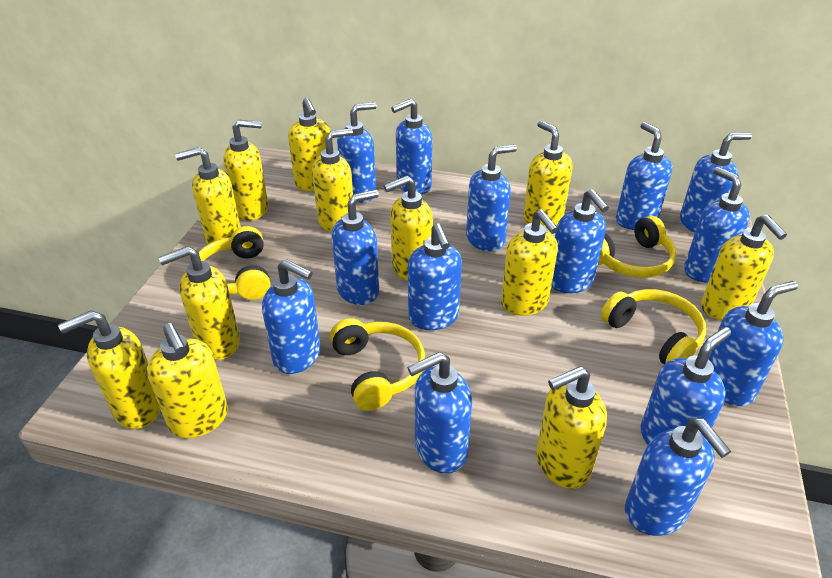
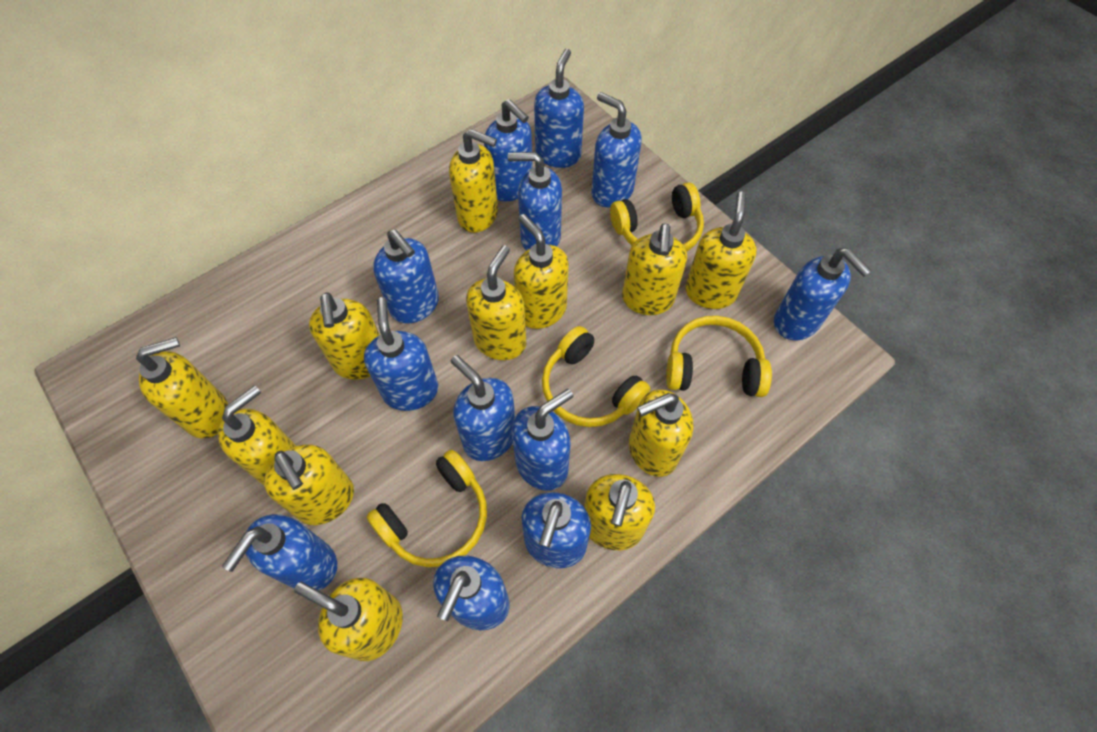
blue soap dispenser: [262,259,321,374] [331,190,379,305] [337,102,376,203] [391,99,433,194] [407,352,472,474] [408,223,462,330] [466,144,517,252] [551,189,609,293] [616,122,672,230] [625,418,731,536] [641,327,731,445] [680,133,752,233] [684,167,750,282] [708,281,798,406] = 14 -> [222,514,337,591] [364,297,438,411] [373,230,439,323] [433,555,510,630] [451,355,515,461] [484,99,533,201] [508,152,562,251] [512,389,573,491] [522,492,591,568] [534,49,584,168] [591,92,642,207] [774,248,871,340] = 12

